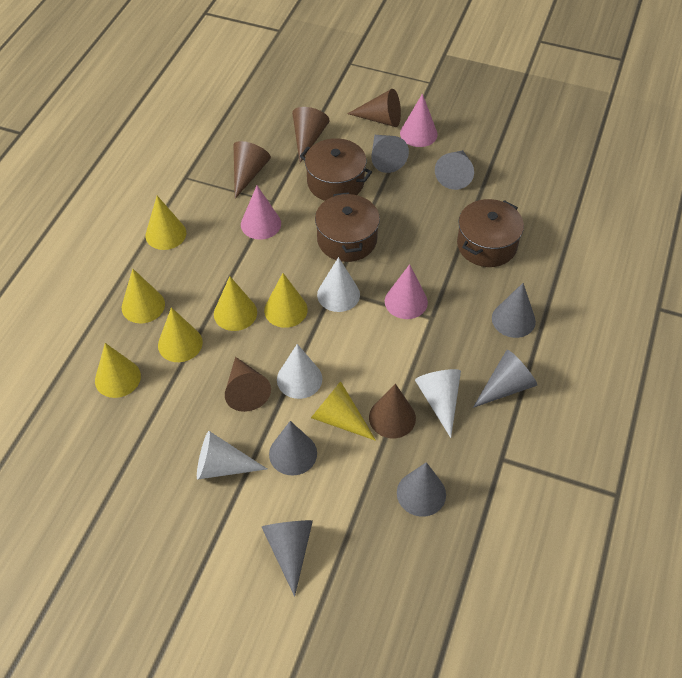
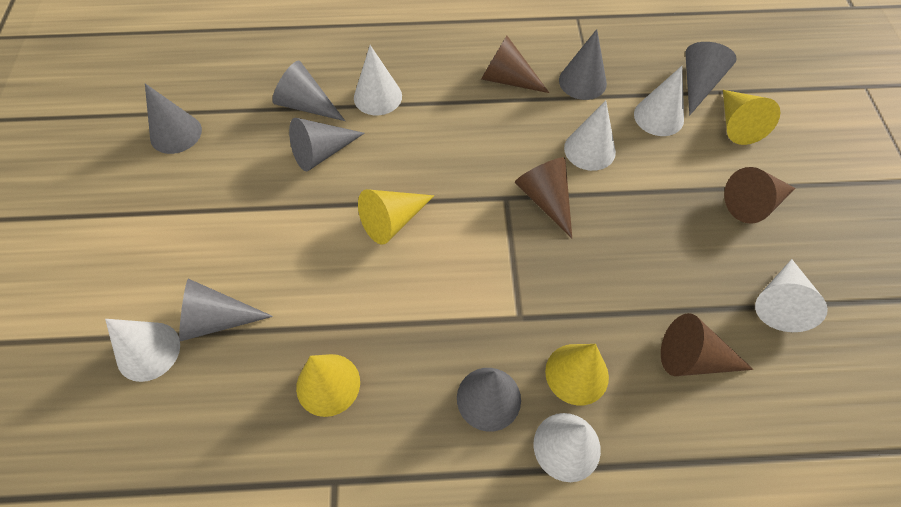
brown cone: [225,357,271,412] [234,141,271,199] [292,107,330,163] [347,89,401,127] [369,384,416,438] = 5 -> [481,36,549,93] [515,157,572,238] [661,313,753,376] [724,167,796,223] = 4
brown pot: [300,138,372,201] [315,192,380,262] [457,199,524,267] = 3 -> none = 0
pink cone: [241,186,281,240] [385,264,428,319] [400,94,438,147] = 3 -> none = 0
white cone: [197,431,267,479] [277,344,322,399] [317,257,360,312] [415,369,461,438] = 4 -> [105,319,180,382] [354,45,402,115] [533,413,601,482] [564,101,616,171] [634,66,684,136] [755,259,828,332] = 6
yellow cone: [95,343,141,398] [122,269,165,323] [145,196,186,250] [158,307,203,362] [214,276,257,331] [264,273,308,328] [311,381,376,441] = 7 -> [296,354,360,417] [358,189,434,245] [545,344,609,406] [723,90,780,145] = 4

